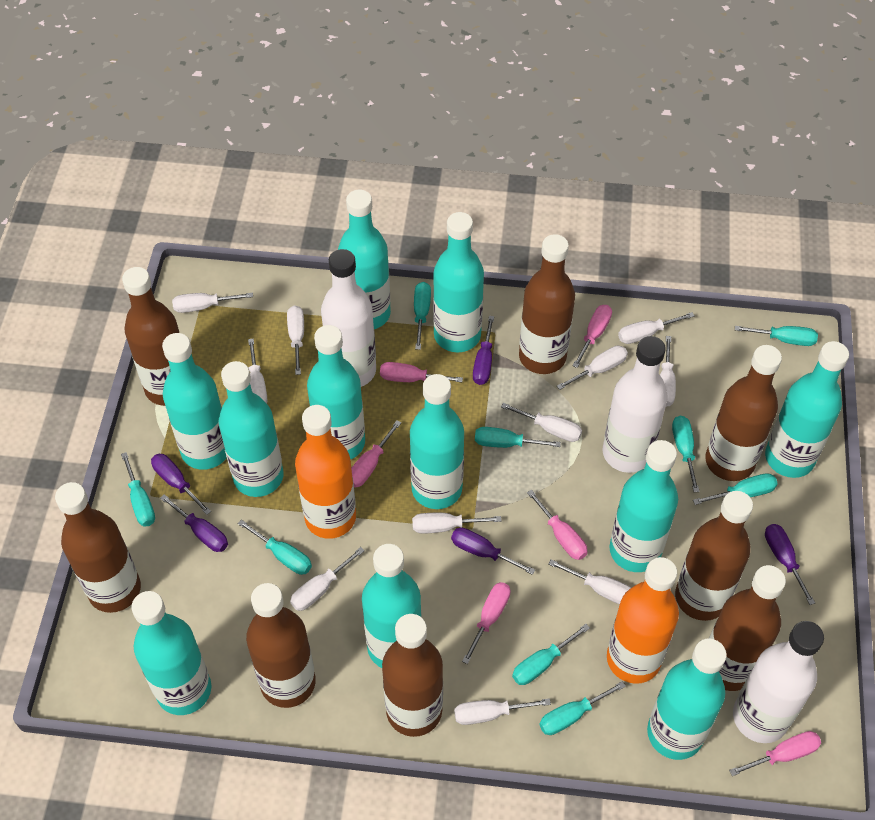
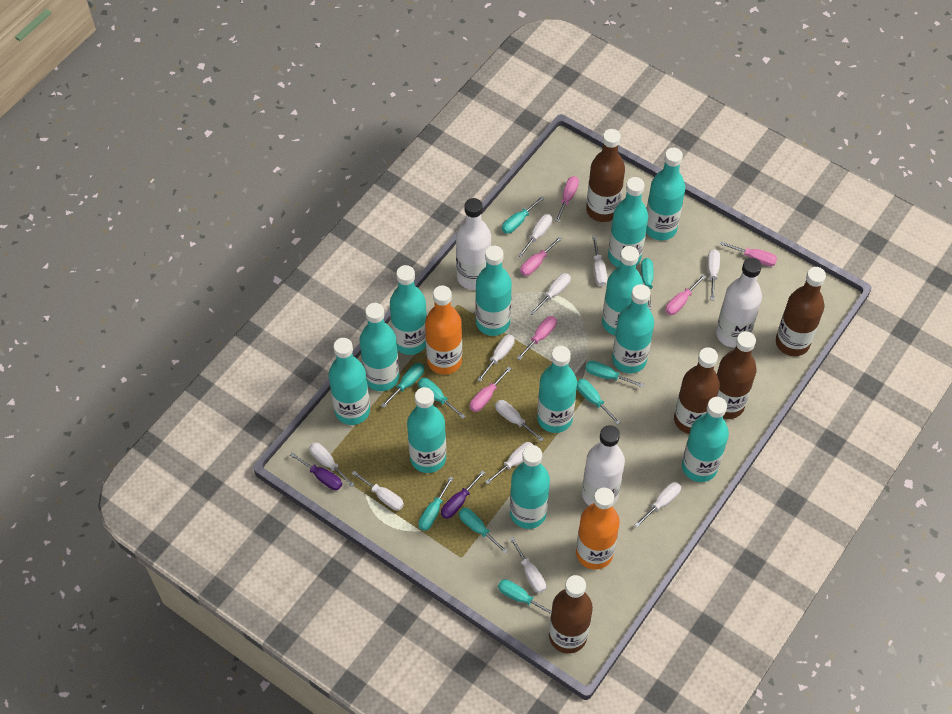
brown bottle: [55,482,141,613] [122,267,179,406] [246,583,316,708] [382,614,443,737] [519,234,575,374] [675,491,753,621] [705,345,782,481] [709,565,786,691] = 8 -> [549,575,593,654] [586,129,625,222] [674,347,720,434] [717,331,757,419] [776,267,826,356] = 5
purple screwdriver: [151,454,211,515] [160,494,228,552] [451,528,535,575] [473,316,494,385] [765,524,815,605] = 5 -> [290,452,342,490] [441,470,485,519] = 2
turquoise bottle: [131,591,211,715] [162,333,227,470] [219,361,283,497] [307,325,365,460] [338,190,391,329] [362,544,422,668] [410,374,464,509] [433,212,484,352] [609,440,678,572] [647,639,727,760] [765,341,849,478] = 11 -> [329,338,370,425] [360,303,399,391] [390,265,427,355] [407,387,446,473] [475,246,512,336] [510,445,550,529] [537,346,577,433] [602,246,643,335] [608,177,648,267] [612,284,654,373] [646,148,686,240] [682,397,729,482] = 12

